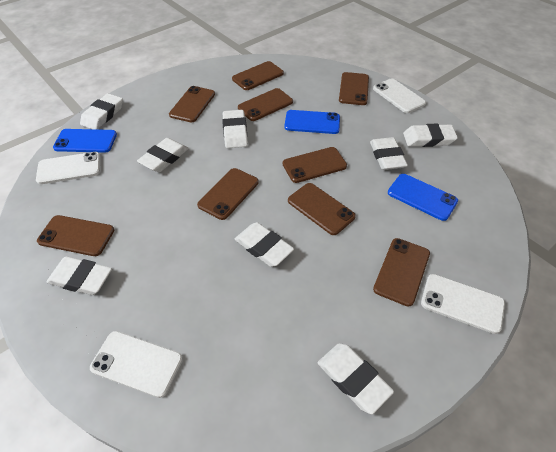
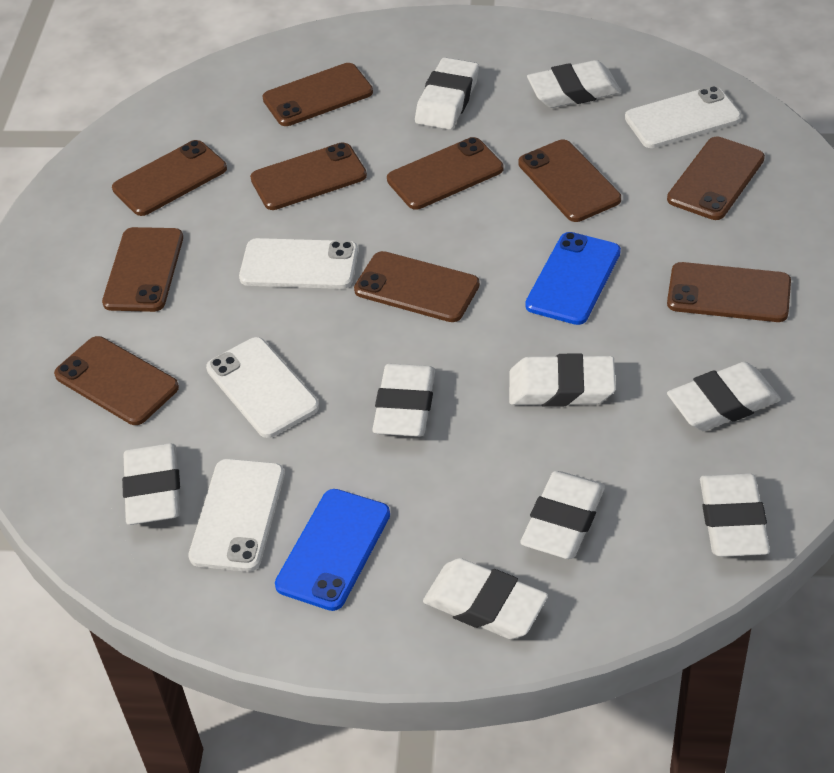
blue phone: [53,129,117,153] [284,110,340,134] [388,174,458,221] = 3 -> [275,489,390,611] [525,232,621,325] = 2
brown phone: [37,215,114,256] [169,86,215,122] [197,168,259,220] [232,61,284,90] [238,88,293,121] [283,147,347,183] [288,183,356,235] [339,72,369,105] [373,238,430,307] = 9 -> [54,336,179,425] [102,227,183,312] [112,140,227,216] [250,142,367,210] [262,63,373,126] [354,251,480,322] [387,137,503,210] [518,139,621,222] [667,136,765,220] [667,262,791,322] = 10
white eraser: [47,256,112,295] [80,93,123,129] [137,138,189,172] [222,110,248,148] [234,222,294,267] [318,343,394,414] [370,137,408,170] [403,124,458,147] = 8 -> [122,443,180,525] [372,364,435,437] [415,57,479,130] [423,558,548,639] [509,353,616,407] [520,471,605,559] [527,60,621,108] [667,362,781,431] [700,473,770,557] = 9

